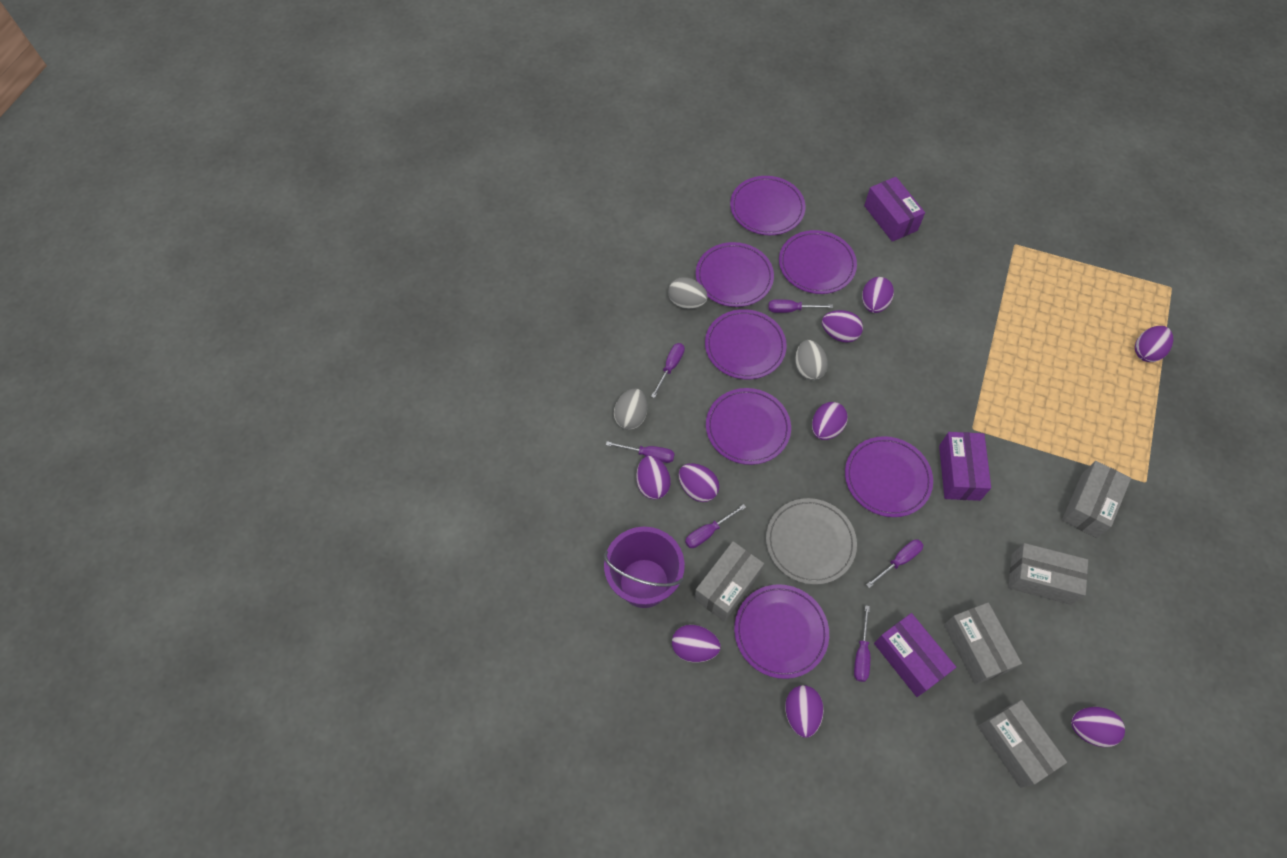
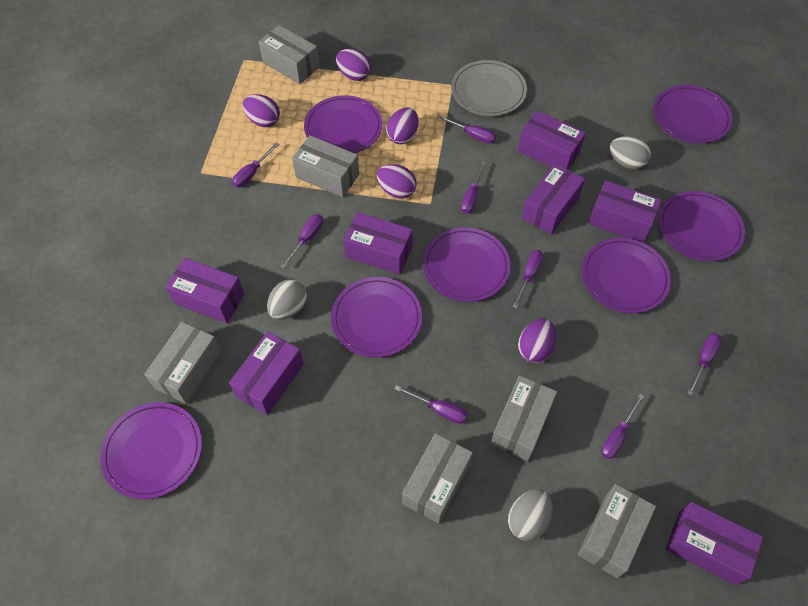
grey box: [694,541,764,622] [944,602,1022,685] [978,700,1067,788] [1008,543,1088,605] [1062,461,1131,538] = 5 -> [144,322,221,404] [259,25,320,84] [292,135,359,197] [402,433,473,524] [490,375,557,462] [578,484,656,578] = 6
purple box: [864,177,925,242] [874,613,956,697] [939,432,991,501] = 3 -> [165,258,244,323] [229,332,304,415] [344,212,413,275] [518,111,586,169] [522,163,585,235] [588,180,662,243] [666,502,763,585] = 7
purple bucket: [604,527,685,608] = 1 -> none = 0
purple egg: [636,456,671,500] [672,625,721,662] [679,463,719,502] [785,685,824,738] [812,402,848,440] [822,310,863,343] [862,277,894,313] [1071,707,1125,747] [1135,326,1173,362] = 9 -> [243,94,280,127] [336,49,371,81] [377,164,417,199] [386,108,419,144] [518,318,556,363] = 5
purple screwdriver: [606,441,675,463] [651,343,685,398] [685,504,746,548] [768,299,833,313] [854,605,870,682] [866,539,923,588] = 6 -> [232,143,279,187] [281,214,323,268] [395,385,468,424] [437,115,496,144] [461,161,486,214] [512,250,543,309] [601,394,644,459] [687,333,722,396] = 8

